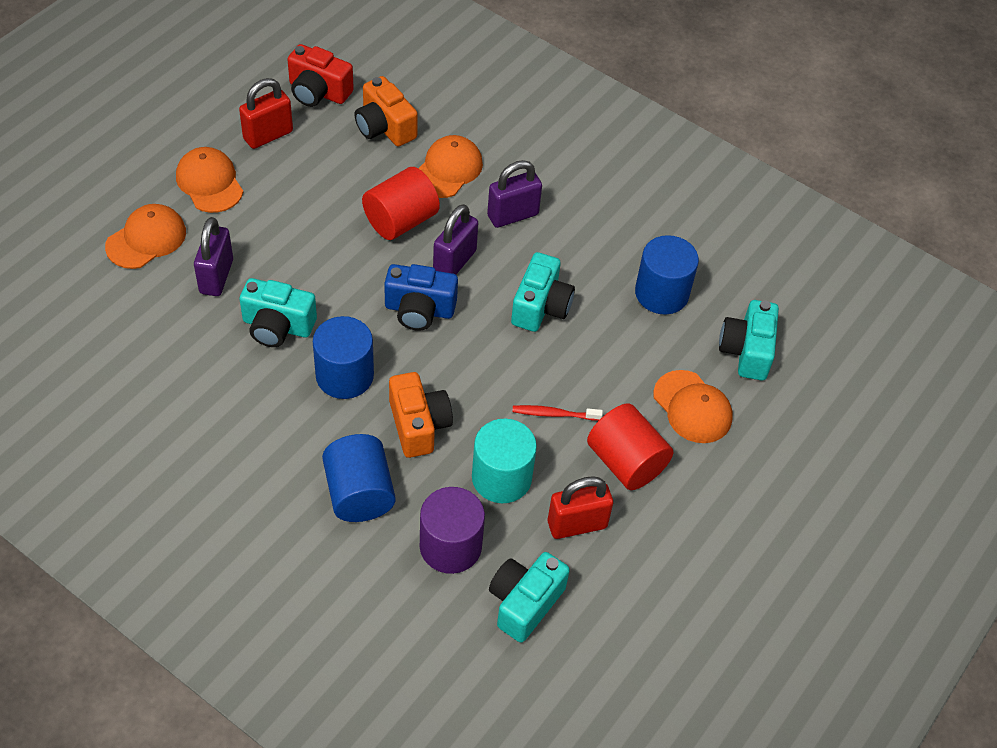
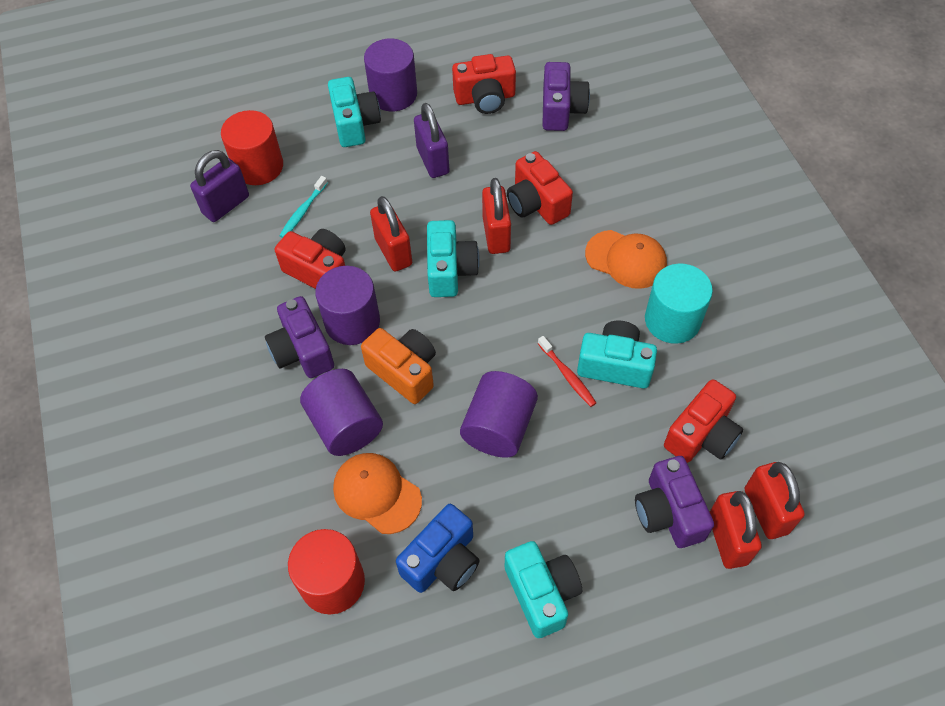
blue cylinder: [313,316,374,399] [322,434,396,522] [635,235,699,315] = 3 -> none = 0
orange camera: [354,76,418,146] [389,372,453,458] = 2 -> [361,328,436,404] = 1
orange cap: [105,204,186,269] [176,147,243,213] [418,135,483,198] [653,370,733,443] = 4 -> [333,453,422,534] [585,230,667,289] = 2
purple camera: none = 0 -> [265,296,334,378] [542,62,590,131] [635,456,714,548] = 3
purple cylinder: [420,487,485,574] = 1 -> [300,369,383,456] [315,266,380,345] [364,39,417,111] [460,371,538,457] = 4
purple padlock: [194,217,233,296] [433,204,478,274] [487,160,542,228] = 3 -> [190,150,249,222] [414,103,450,178] = 2
red camera: [287,44,354,107] = 1 -> [274,229,346,289] [452,54,516,114] [507,151,573,225] [664,379,743,463] = 4
red padlock: [239,78,293,149] [548,476,613,539] = 2 -> [370,196,412,271] [482,178,511,254] [710,491,762,569] [745,462,805,539] = 4
turquoise toothbrush: none = 0 -> [279,176,327,238] = 1

